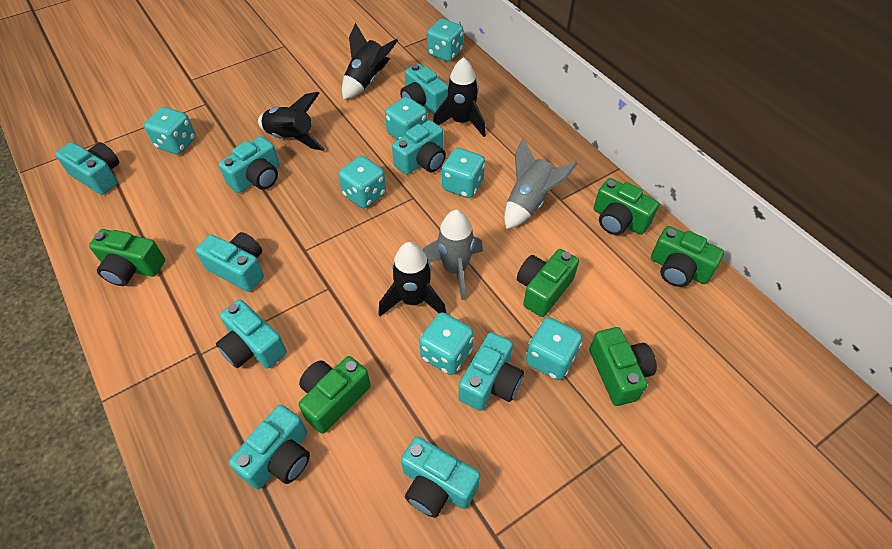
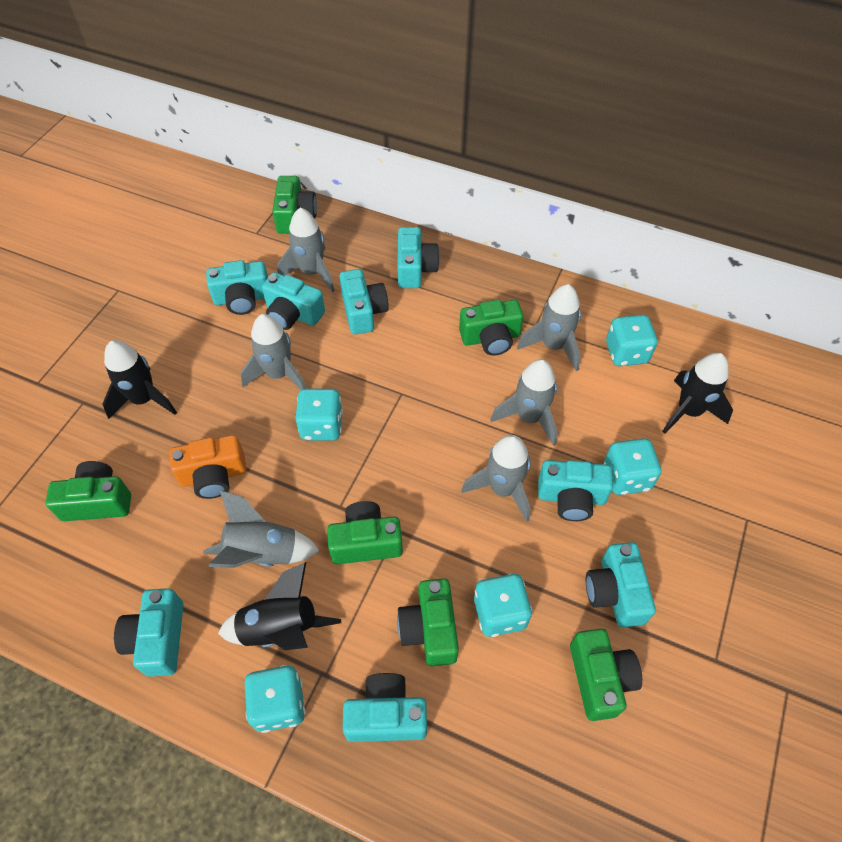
black rocket: [258,92,325,151] [342,23,398,100] [379,242,446,317] [433,57,486,137] = 4 -> [102,340,177,419] [218,562,341,650] [662,353,733,434] = 3
grey rocket: [422,210,483,300] [504,138,577,229] = 2 -> [203,490,320,568] [240,314,306,390] [277,208,335,292] [461,435,531,522] [490,359,558,446] [517,284,581,371] = 6
orange camera: none = 0 -> [169,435,246,499] = 1
turquoise camera: [55,142,119,195] [195,232,264,292] [216,299,287,369] [219,136,279,193] [229,405,310,489] [392,120,446,175] [400,64,448,114] [401,436,480,518] [458,332,524,411] = 9 -> [114,588,184,677] [206,260,268,315] [262,272,325,330] [339,269,389,335] [343,673,427,742] [397,227,440,288] [538,460,613,521] [586,542,656,627] = 8
turquoise dice: [144,107,196,154] [338,156,386,208] [385,97,427,140] [419,312,474,375] [427,19,463,62] [442,148,485,198] [526,317,583,380] = 7 -> [245,665,305,733] [295,388,343,441] [474,574,532,637] [604,438,661,495] [606,315,658,366] = 5

